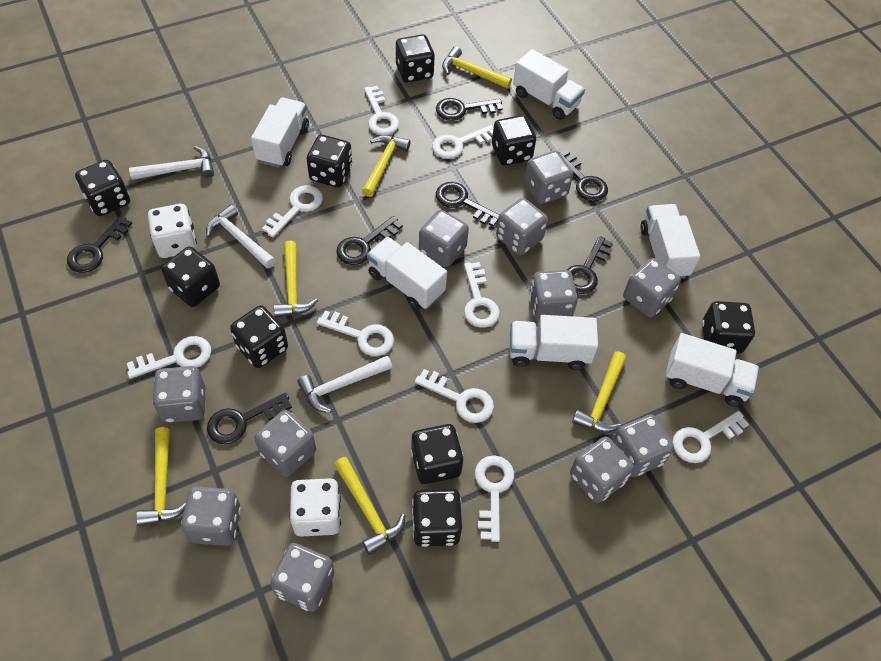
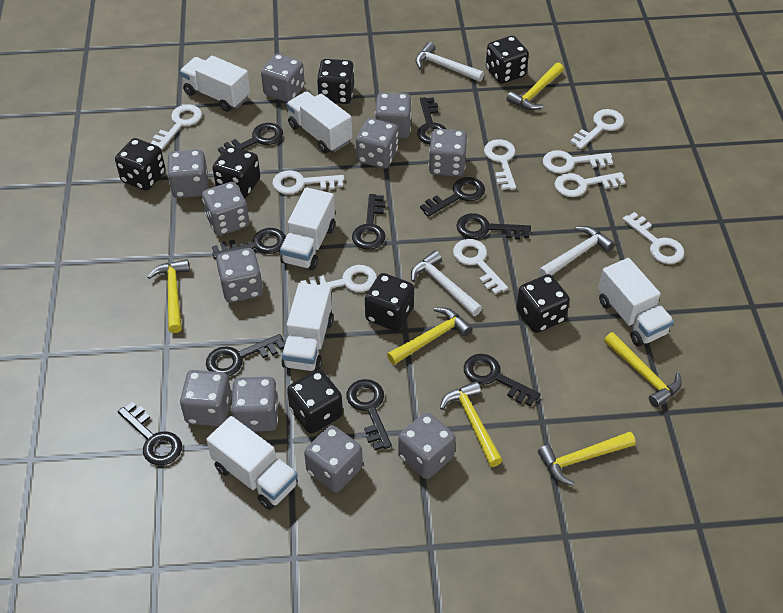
black dice: [75,160,130,216] [161,246,220,307] [230,305,288,368] [307,135,352,187] [396,35,435,83] [411,424,464,484] [412,489,462,547] [492,115,536,166] [702,301,755,354] = 9 -> [115,138,166,191] [212,146,260,198] [287,370,343,434] [317,59,354,104] [365,273,414,331] [486,36,529,84] [516,274,570,333] = 7
black key: [67,215,132,273] [207,392,292,444] [336,216,403,265] [436,98,503,121] [436,182,500,227] [559,150,608,201] [567,236,613,294] = 7 -> [118,402,182,466] [206,334,285,376] [212,228,286,259] [218,123,283,154] [347,379,392,450] [352,194,386,250] [417,97,446,145] [420,177,485,217] [456,213,531,240] [464,354,541,406] = 10
white dice: [148,204,197,258] [289,478,341,537] = 2 -> none = 0

